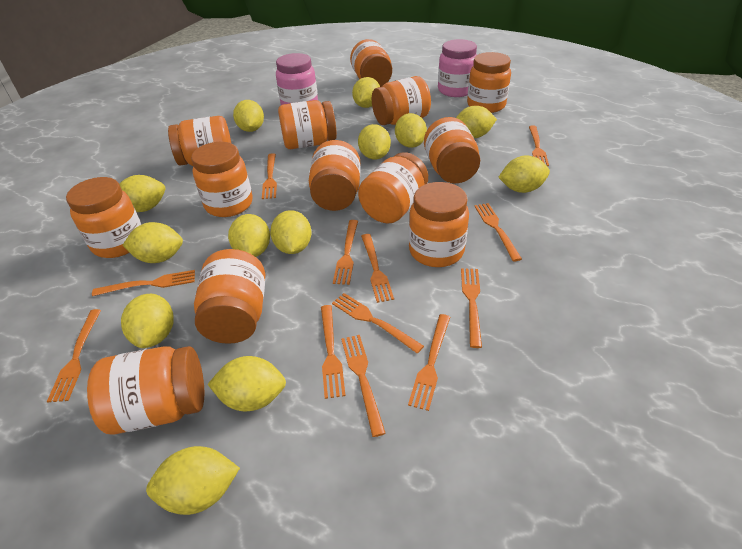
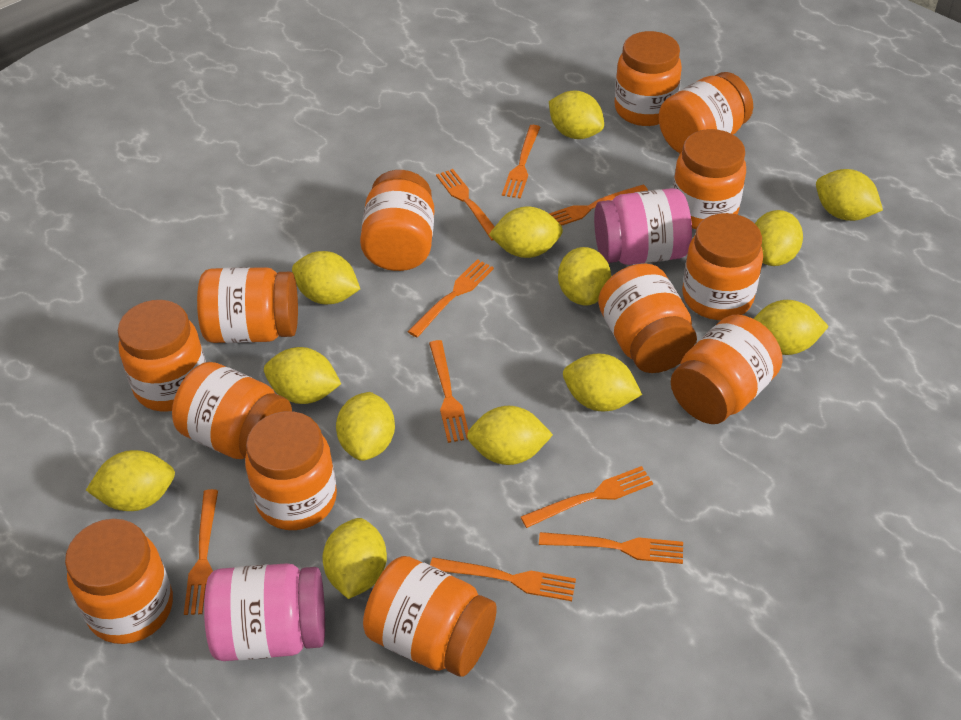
orange fork: [47,309,101,402] [92,270,195,296] [262,153,277,199] [321,305,346,399] [332,293,424,354] [333,220,358,285] [341,335,386,437] [361,234,394,303] [408,314,450,411] [461,268,482,348] [474,203,522,261] [529,126,549,166] = 12 -> [184,489,218,615] [408,259,494,337] [429,340,468,443] [430,557,576,601] [436,169,495,241] [502,125,540,199] [521,466,653,528] [539,532,683,564] [549,184,648,226] = 9

